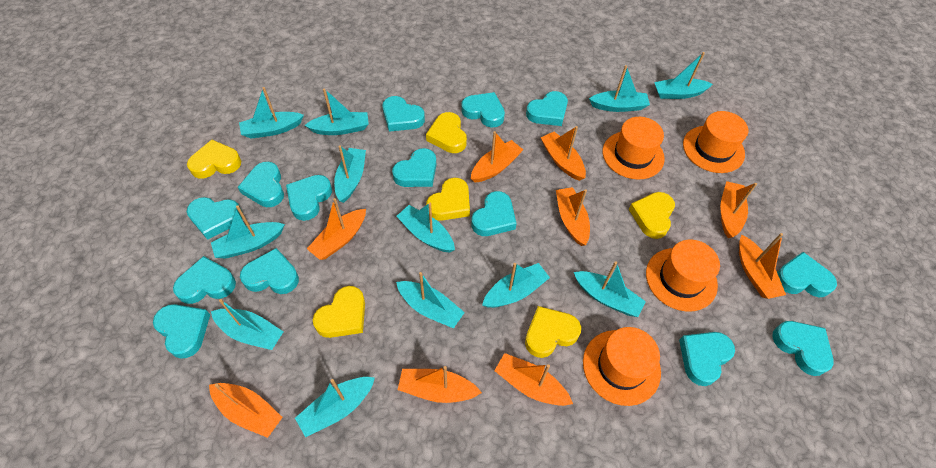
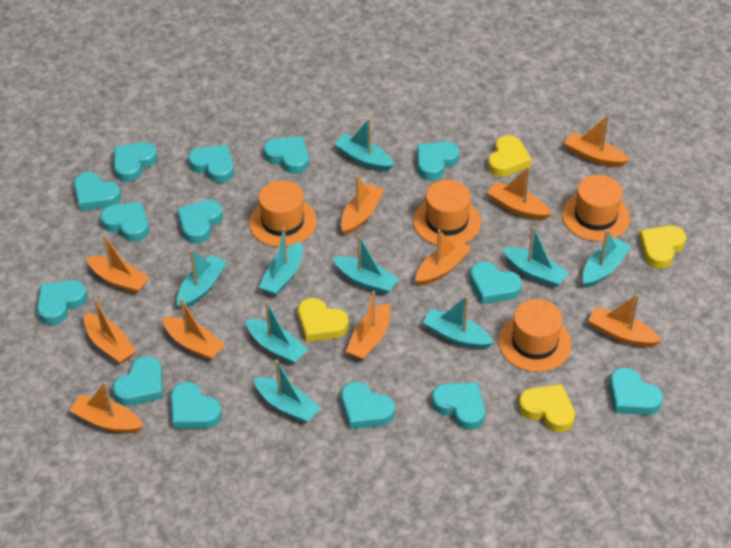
orange boat: [209,383,283,438] [307,198,366,260] [398,366,482,403] [471,131,523,183] [494,353,573,406] [541,126,586,181] [556,187,590,246] [720,181,757,238] [739,233,786,299] = 9 -> [69,382,143,433] [84,298,136,364] [86,234,150,294] [162,298,225,360] [341,176,384,235] [346,291,390,360] [415,229,472,286] [487,167,552,220] [564,115,630,167] [588,294,662,347] = 10
turquoise boat: [211,205,285,259] [211,299,284,350] [239,87,304,139] [295,377,375,437] [305,88,369,135] [334,145,366,203] [396,202,455,253] [396,272,465,329] [482,263,550,308] [574,261,646,317] [589,65,650,112] [654,52,713,99] = 12 -> [177,250,227,308] [245,301,308,364] [253,360,321,423] [259,228,303,296] [332,234,399,294] [334,118,394,171] [422,296,494,349] [503,226,569,287] [582,230,631,287] = 9
yellow heart: [187,140,241,178] [313,286,365,338] [426,112,467,153] [426,178,470,221] [525,306,581,358] [629,192,675,239] = 6 -> [298,298,349,342] [488,135,532,177] [518,384,575,432] [639,226,686,269] = 4

